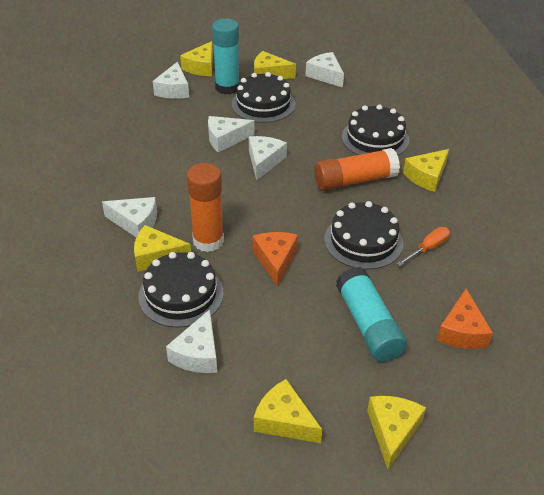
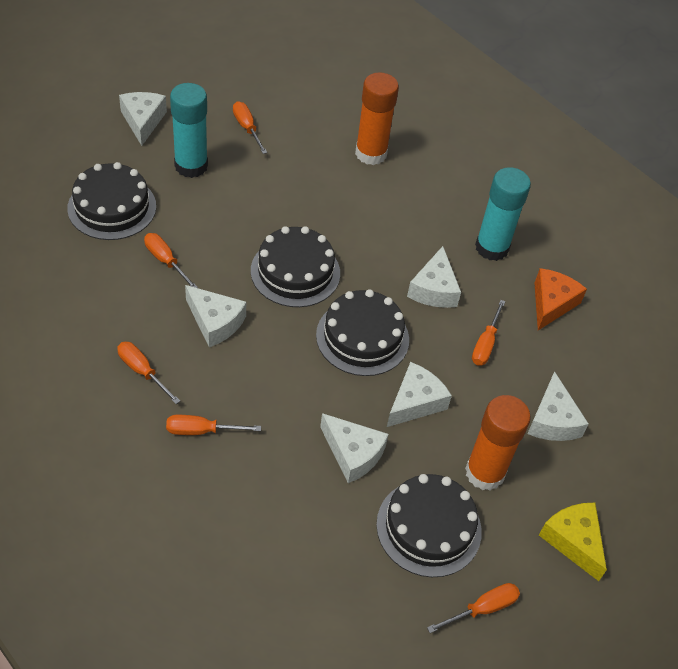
orange cheese: [252,232,298,287] [437,289,493,349] = 2 -> [534,268,587,330] = 1
orange screwdriver: [397,227,450,266] = 1 -> [117,342,180,404] [144,233,198,288] [166,415,261,435] [233,101,267,154] [427,583,520,633] [472,300,506,365] = 6
yellow cheese: [134,225,191,272] [180,41,213,76] [254,51,296,79] [254,379,322,443] [367,396,426,469] [403,149,449,192] = 6 -> [539,503,607,581] = 1

